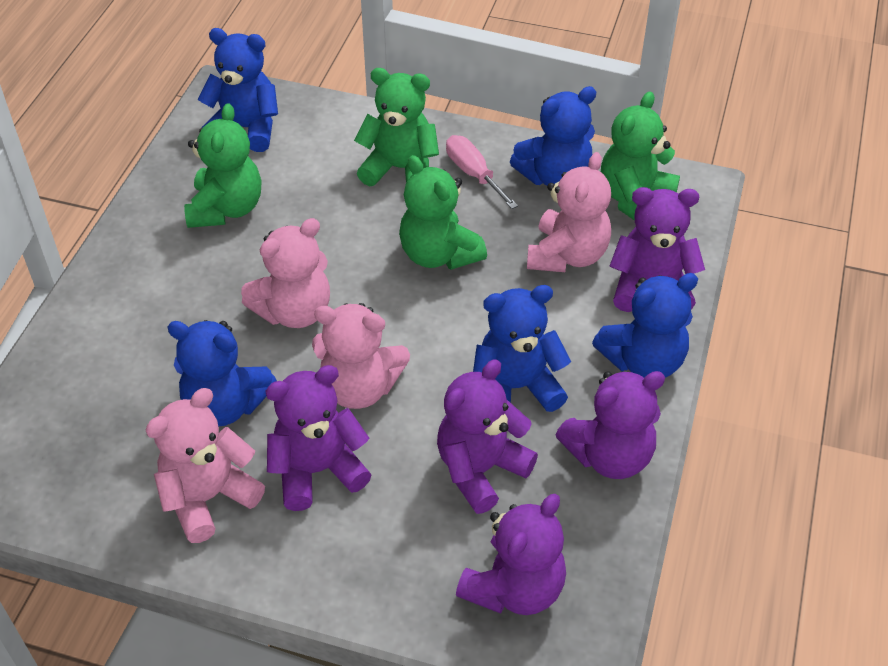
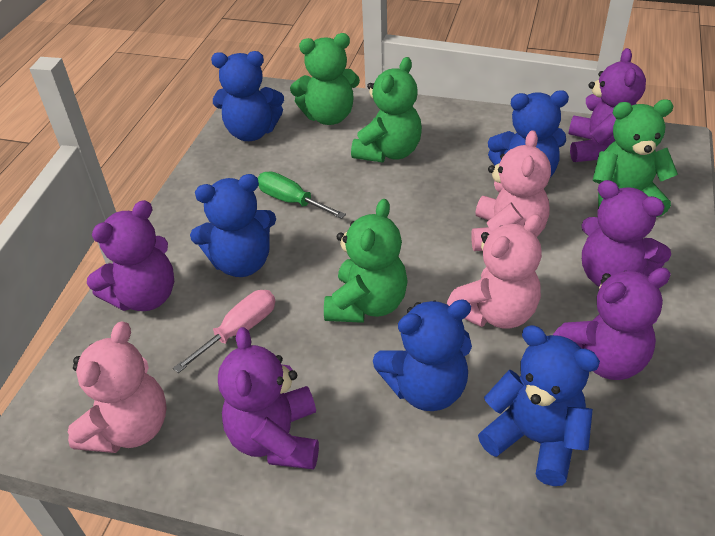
green screwdriver: none = 0 -> [258,171,346,219] = 1
pink teddy bear: [146,388,265,543] [241,218,330,328] [312,303,410,409] [527,152,611,272] = 4 -> [68,321,167,453] [447,214,542,329] [471,130,551,251] = 3

